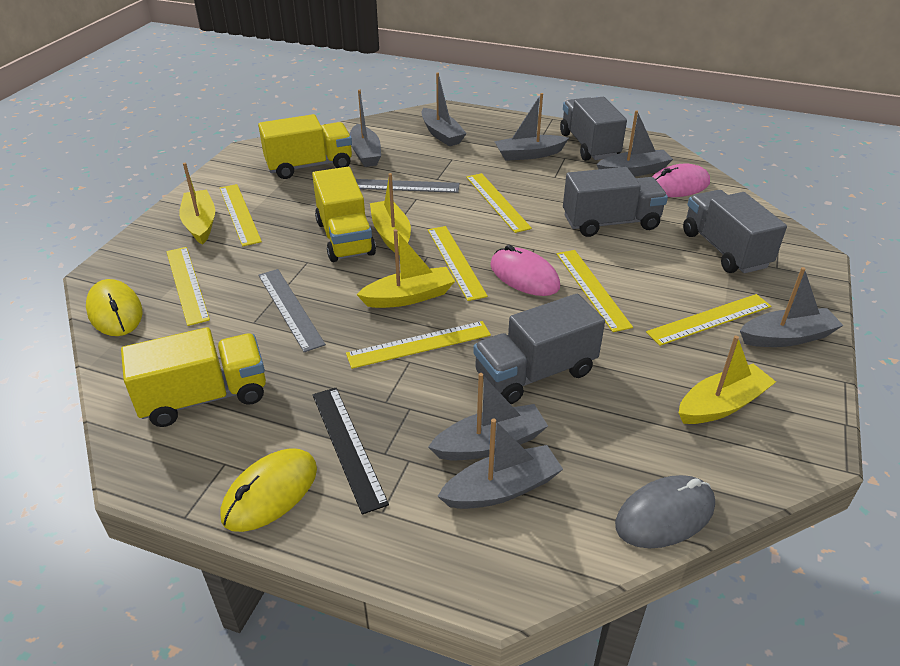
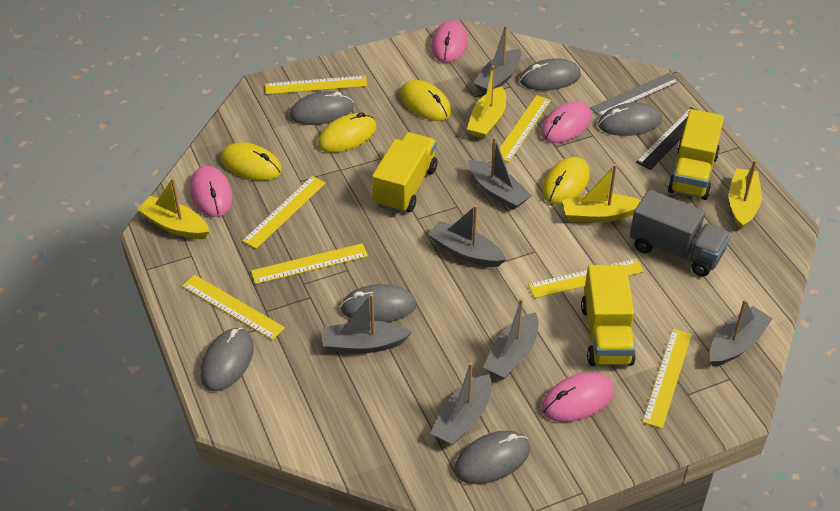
grey mouse: [615,475,715,548] = 1 -> [200,328,254,391] [290,91,354,125] [340,284,417,322] [454,431,530,484] [520,58,581,90] [598,103,662,136] = 6
grey ruler: [258,269,326,352] [356,179,460,193] = 2 -> [590,73,680,117] = 1
grey truck: [473,294,605,404] [560,97,627,161] [563,167,668,237] [683,190,787,273] = 4 -> [630,189,731,276] = 1
pink mouse: [490,245,560,296] [652,164,710,197] = 2 -> [190,166,232,217] [431,20,468,63] [541,101,591,143] [541,372,614,422] = 4
yellow mouse: [86,279,142,336] [221,448,317,532] = 2 -> [221,142,282,181] [318,112,377,153] [400,80,451,121] [542,157,590,205] = 4

